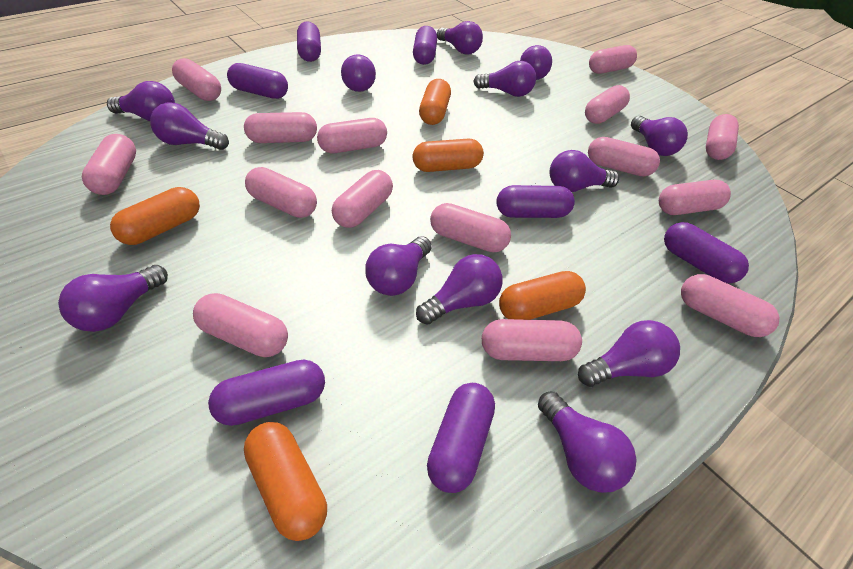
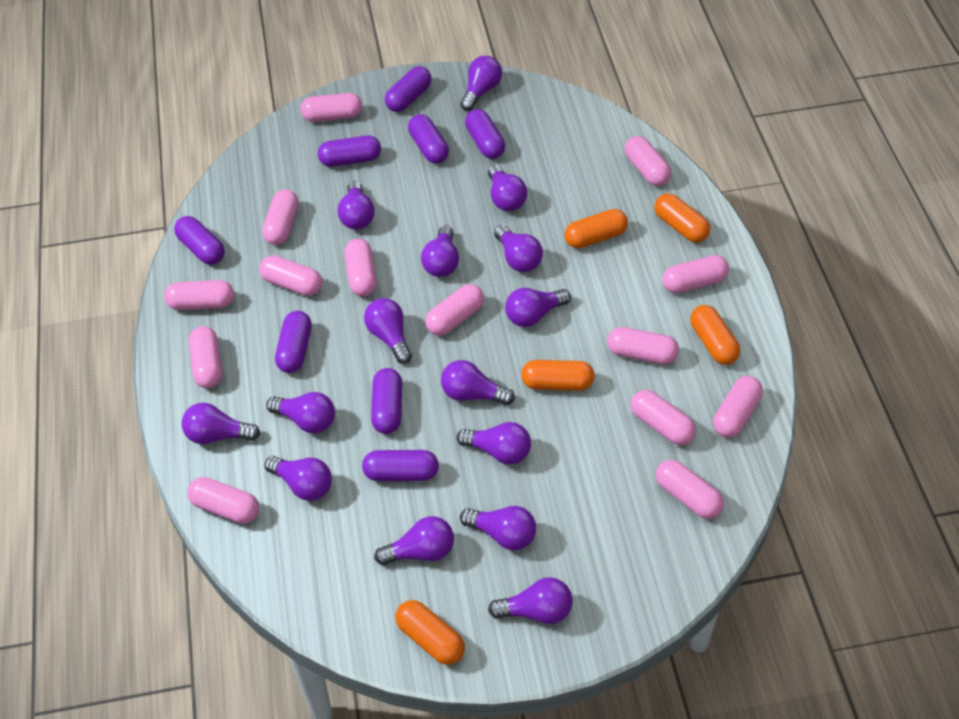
pink capsule: [82,134,136,195] [172,58,221,101] [193,293,288,357] [244,112,317,143] [245,167,317,218] [317,118,387,153] [332,170,393,228] [430,203,511,252] [482,319,582,361] [585,85,630,124] [588,137,660,176] [589,45,637,74] [659,180,731,215] [681,274,779,337] [706,114,739,160] = 15 -> [164,280,234,310] [187,477,259,524] [189,326,222,388] [259,255,322,296] [262,189,299,245] [300,93,362,122] [345,239,377,296] [425,284,484,336] [607,327,679,364] [625,136,671,186] [631,390,696,445] [656,460,724,519] [662,255,729,293] [713,376,763,438] = 14
purple capsule: [208,360,325,426] [227,63,288,99] [297,21,321,62] [413,26,437,65] [427,383,495,493] [496,185,575,218] [664,222,749,283] = 7 -> [174,216,225,265] [275,311,312,373] [318,135,381,167] [362,450,439,481] [371,368,402,434] [385,66,432,112] [408,114,449,164] [465,109,505,159] = 8
purple light bulb: [58,265,168,332] [107,81,175,121] [150,102,229,150] [341,54,376,92] [365,236,432,296] [416,254,503,325] [437,21,483,55] [473,61,536,97] [520,45,552,80] [538,391,636,493] [550,150,619,192] [578,320,680,387] [631,116,688,156] = 13 -> [182,403,260,444] [265,456,332,501] [266,392,335,434] [338,181,374,229] [364,298,412,364] [374,516,454,565] [421,225,459,277] [441,360,515,405] [457,422,531,465] [460,56,502,111] [460,506,536,551] [488,165,527,211] [488,577,573,624] [494,225,543,272] [505,288,571,327] = 15

